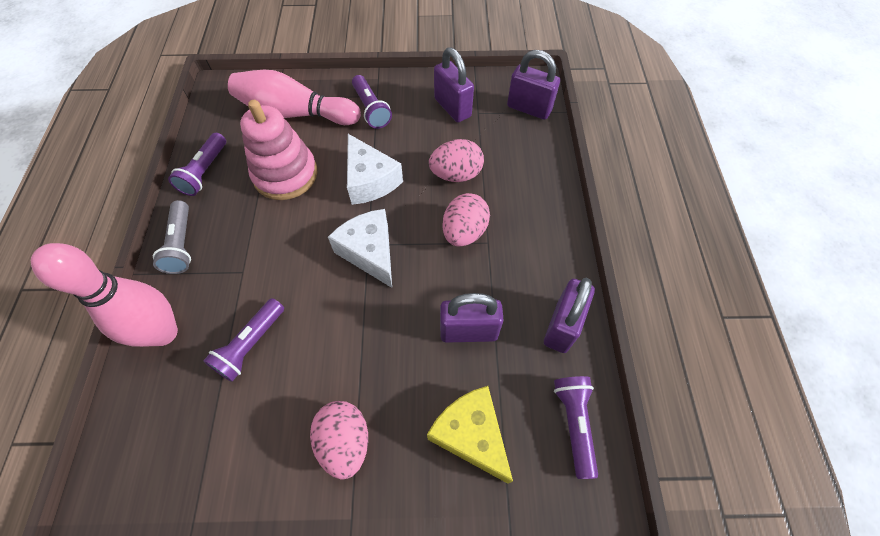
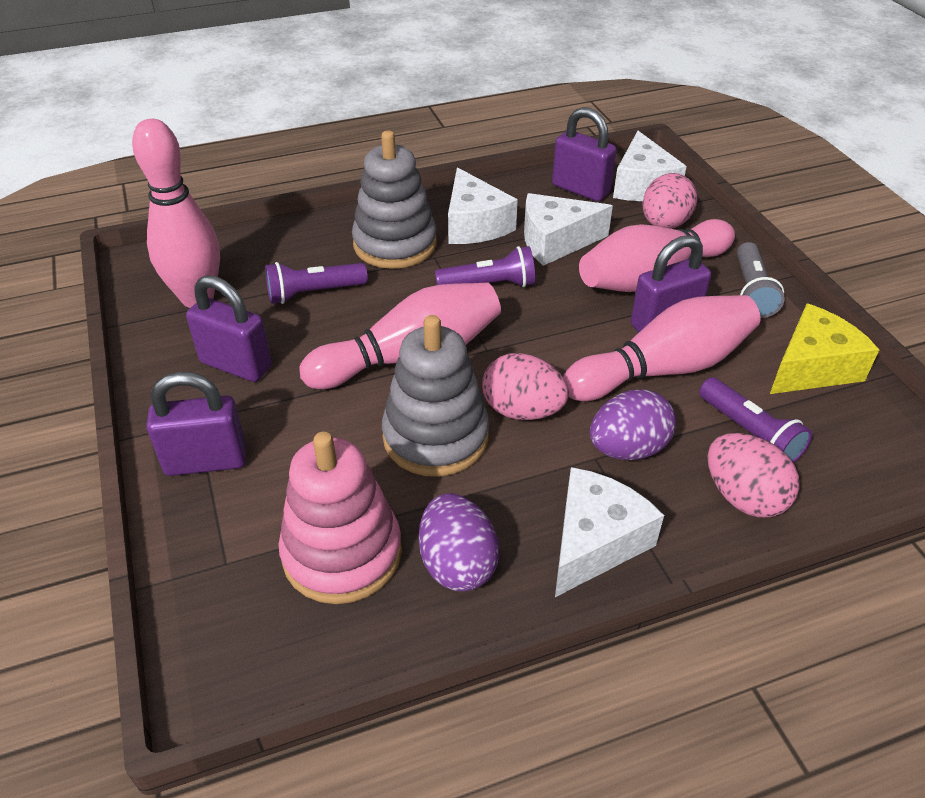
grey stacking toy: none = 0 -> [352,130,437,269] [382,315,489,477] = 2
pink bowling pin: [31,243,178,347] [228,70,361,125] = 2 -> [132,119,220,308] [299,282,501,389] [563,295,760,401] [579,219,735,292] = 4
purple egg: none = 0 -> [419,493,500,592] [590,389,676,460] = 2
purple flashlight: [168,133,226,196] [203,298,284,382] [352,75,392,129] [554,376,598,479] = 4 -> [265,262,368,304] [435,246,535,287] [699,377,812,463] = 3
white cheese: [328,209,392,288] [347,134,403,205] = 2 -> [448,168,518,244] [524,193,613,266] [555,467,664,597] [613,131,687,201] = 4

